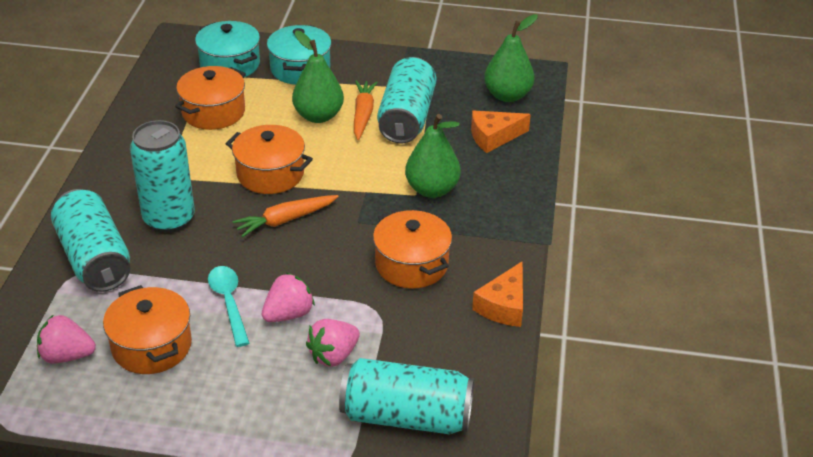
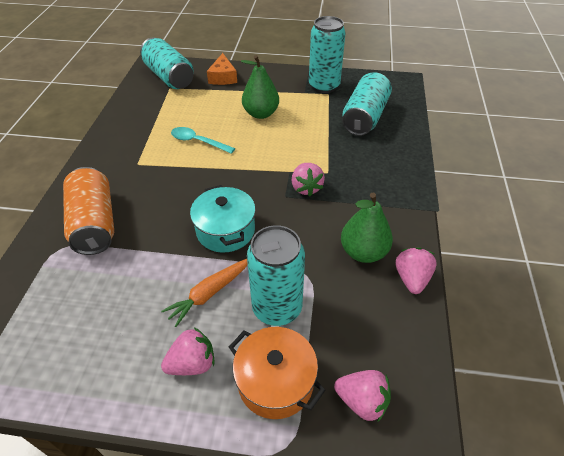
green pear: [292,30,344,123] [405,114,461,198] [484,14,538,102] = 3 -> [241,55,279,119] [341,193,393,263] = 2
orange can: none = 0 -> [63,167,114,255] = 1
orange carrot: [232,195,339,237] [354,80,378,140] = 2 -> [161,259,248,327] = 1
orange cheese: [471,110,531,153] [472,261,523,327] = 2 -> [207,53,237,85] = 1
orange pot: [103,285,192,374] [175,66,246,130] [226,125,313,194] [373,209,452,289] = 4 -> [229,327,326,419] = 1
pink strawberry: [37,315,96,363] [262,273,315,322] [306,319,360,367] = 3 -> [161,327,215,375] [291,163,325,196] [334,370,391,422] [396,247,437,294] = 4
turquoise pot: [195,21,260,77] [267,25,332,85] = 2 -> [190,185,256,253] = 1

